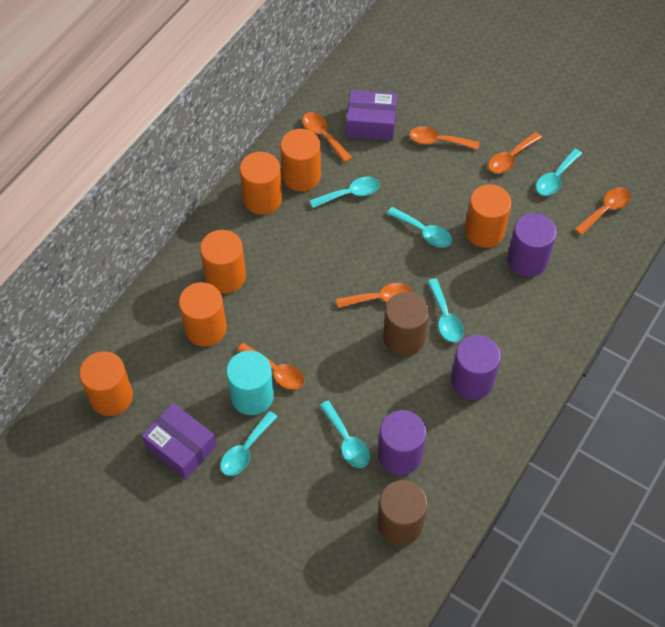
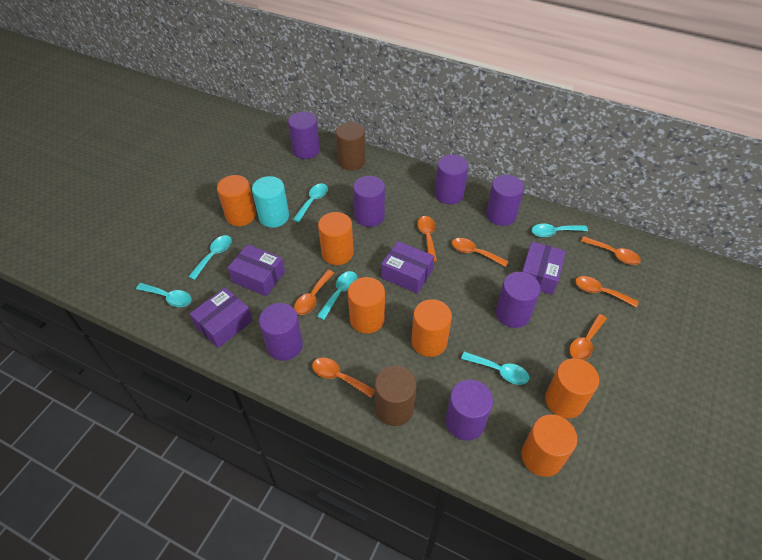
orange spoon: [237,343,305,390] [302,112,352,163] [336,283,413,308] [409,126,479,150] [488,132,542,173] [575,187,631,235] = 6 -> [294,270,334,315] [312,357,375,398] [417,216,437,262] [452,238,509,267] [569,314,607,360] [575,276,639,307] [581,236,641,265] = 7
purple box: [141,403,216,479] [346,90,397,140] = 2 -> [190,287,253,348] [228,244,285,296] [381,241,434,294] [522,242,566,295] = 4
purple cylinder: [378,410,426,475] [451,335,501,399] [507,213,557,277] = 3 -> [259,303,303,361] [288,112,320,159] [353,176,385,227] [435,154,469,204] [445,380,493,441] [486,175,524,226] [496,272,540,328] = 7

